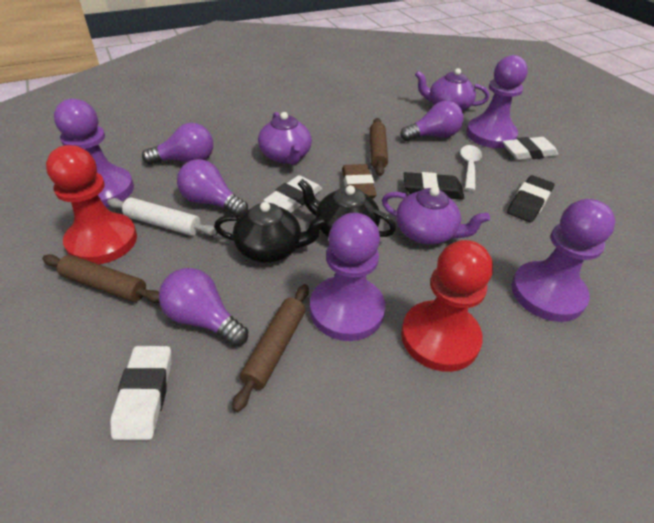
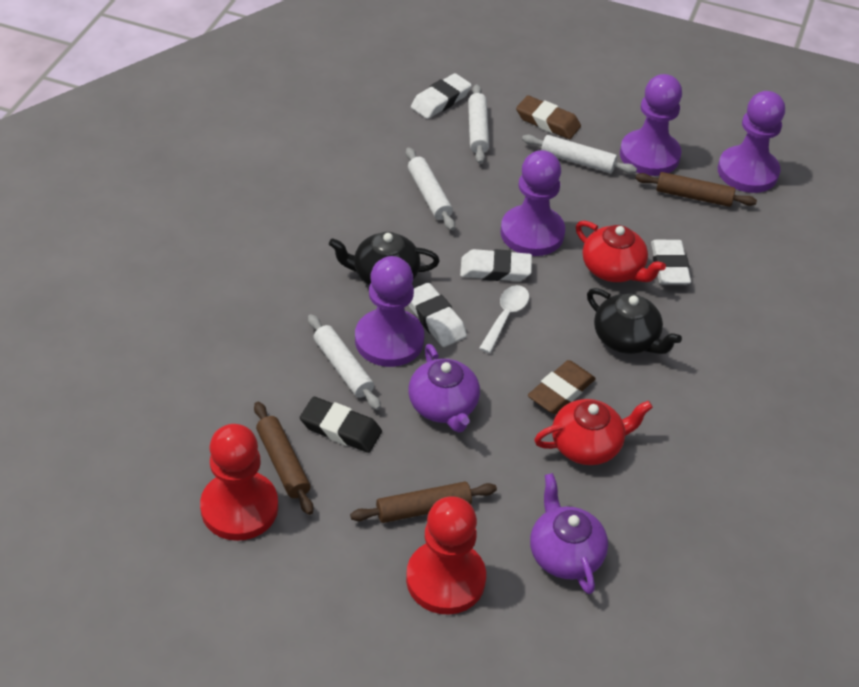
black eraser: [404,172,464,200] [507,175,554,223] = 2 -> [300,397,382,453] = 1
brown eraser: [342,164,377,199] = 1 -> [516,95,581,139] [528,360,596,414] = 2
purple light bulb: [142,123,213,165] [159,268,248,347] [177,159,248,217] [401,101,464,141] = 4 -> none = 0
purple teapot: [258,112,312,165] [382,187,490,245] [415,68,489,111] = 3 -> [408,344,480,433] [530,473,608,594] = 2
red teapot: none = 0 -> [534,399,653,465] [576,221,666,282] = 2
white eraser: [110,346,171,440] [263,175,322,213] [503,137,558,160] = 3 -> [408,283,467,347] [411,73,472,119] [460,249,532,281] [651,240,691,285] = 4
white rolling pin: [107,198,218,236] = 1 -> [308,314,381,410] [406,147,455,231] [468,84,489,164] [522,135,637,174] = 4

